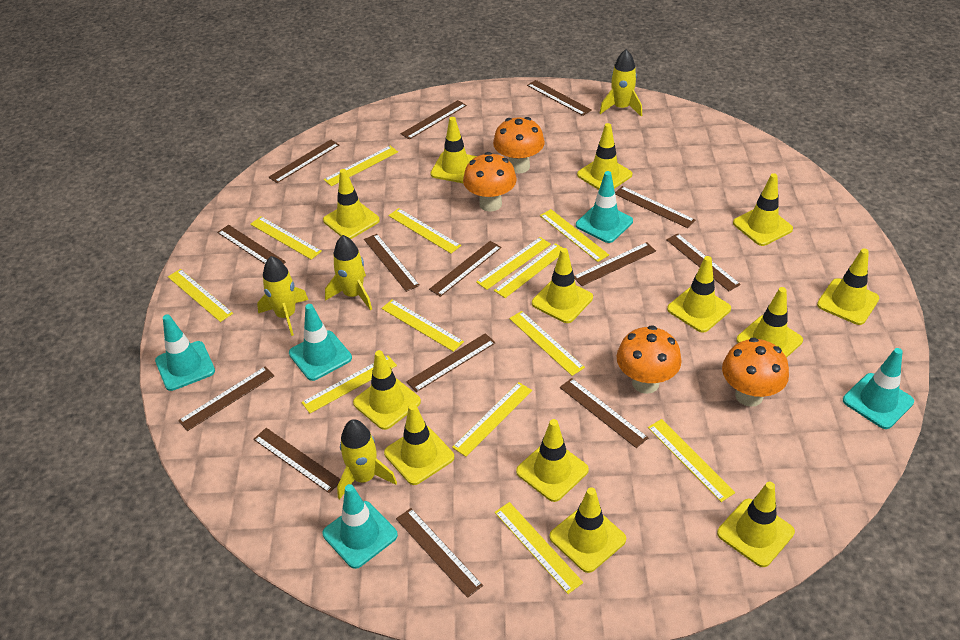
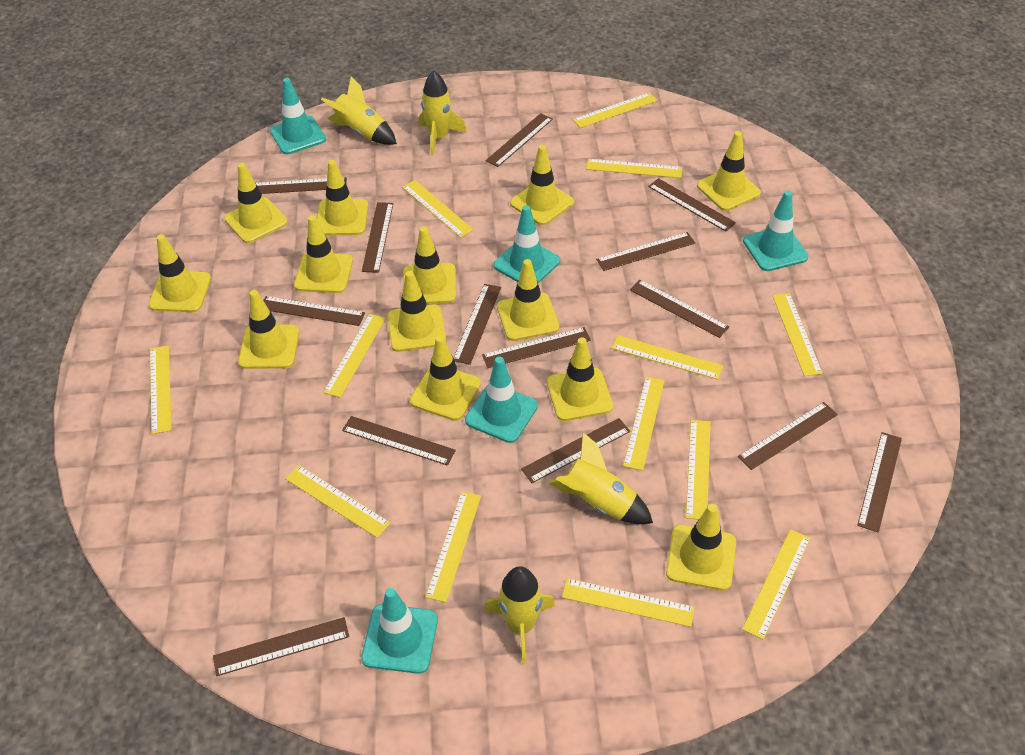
orange mushroom: [463,152,517,212] [493,117,545,174] [617,325,682,394] [722,338,789,407] = 4 -> none = 0

